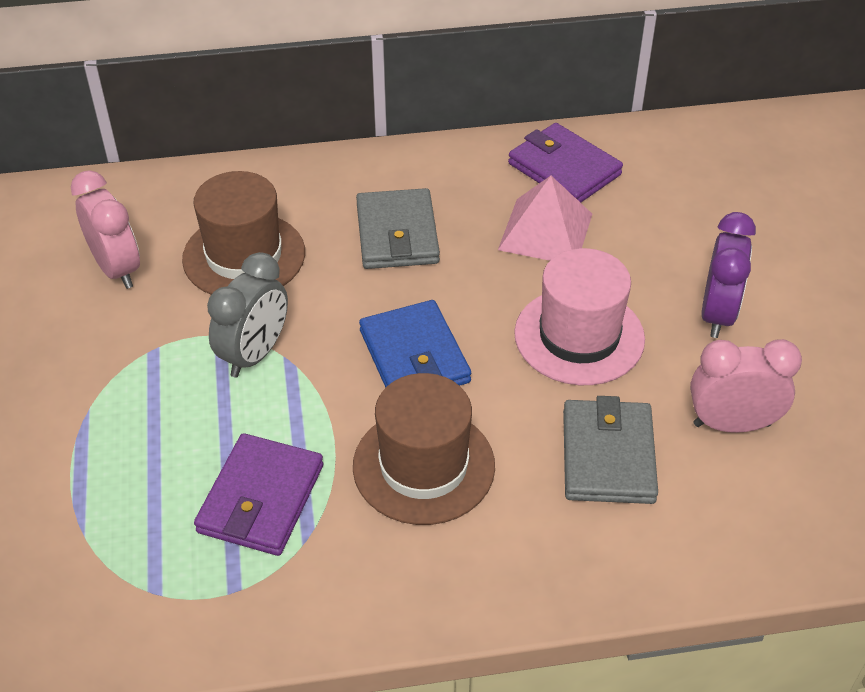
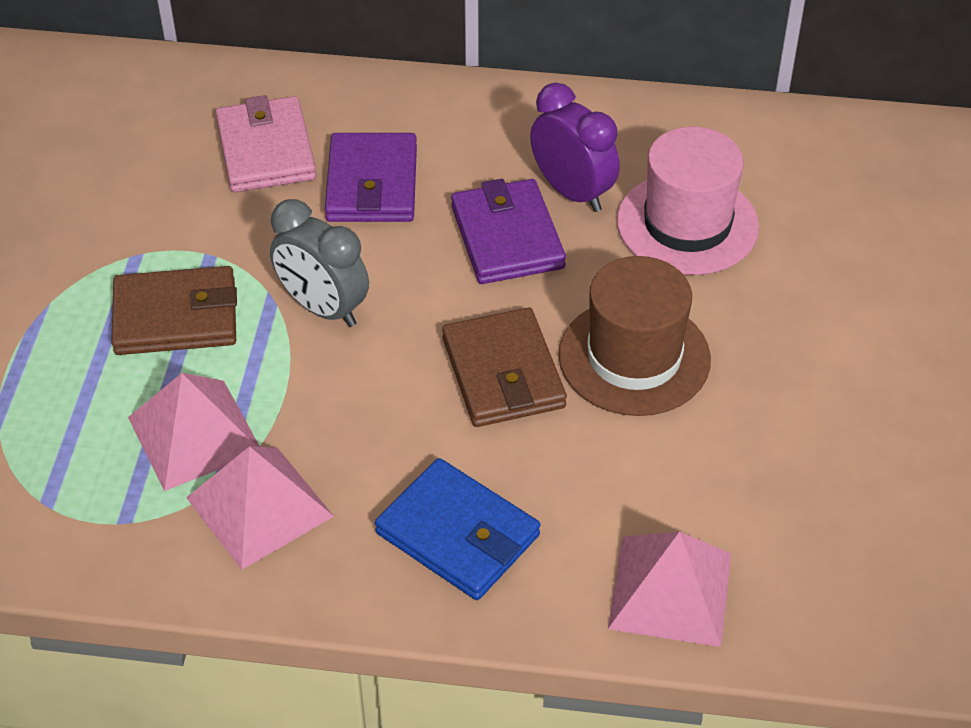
brown hat: [182,171,305,295] [353,373,495,525] = 2 -> [559,256,711,416] = 1
brown wallet: none = 0 -> [111,266,237,355] [442,307,567,427] = 2
grey wallet: [356,188,440,269] [563,396,658,504] = 2 -> none = 0
pink clock: [71,170,140,289] [690,339,802,433] = 2 -> none = 0
pink pyramid: [498,176,592,261] = 1 -> [128,373,260,491] [186,446,334,570] [608,532,731,647] = 3
pink wallet: none = 0 -> [216,95,316,192] = 1

